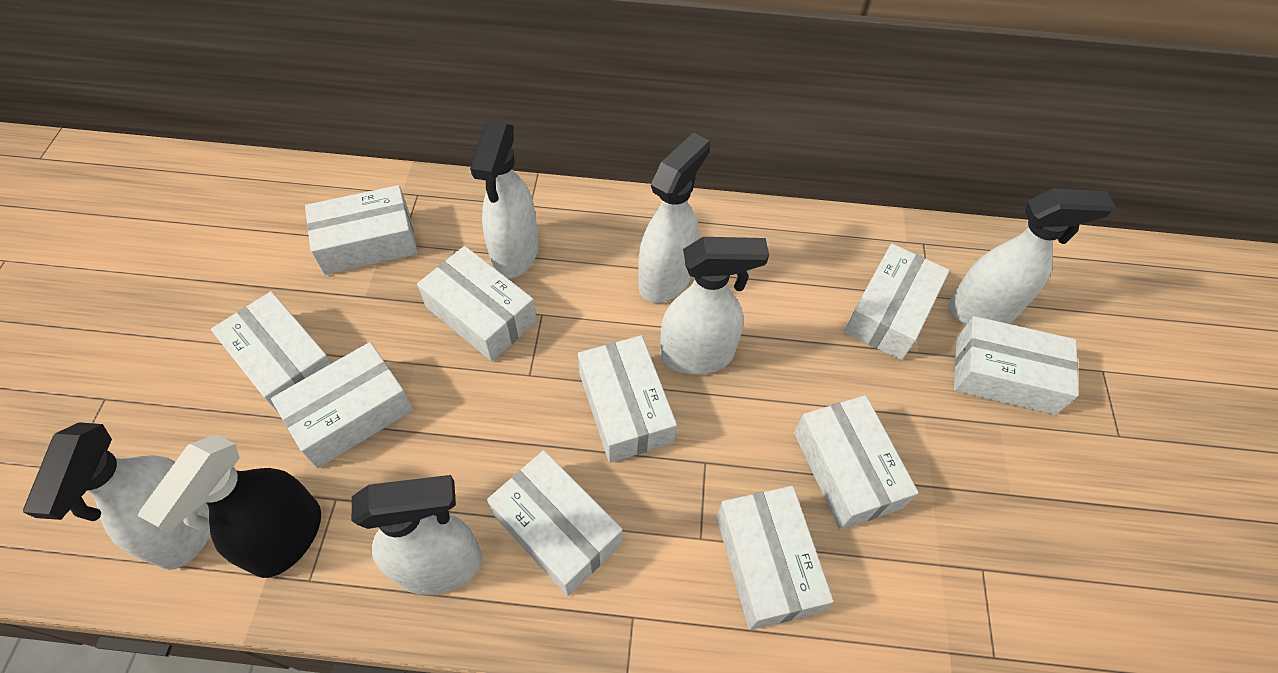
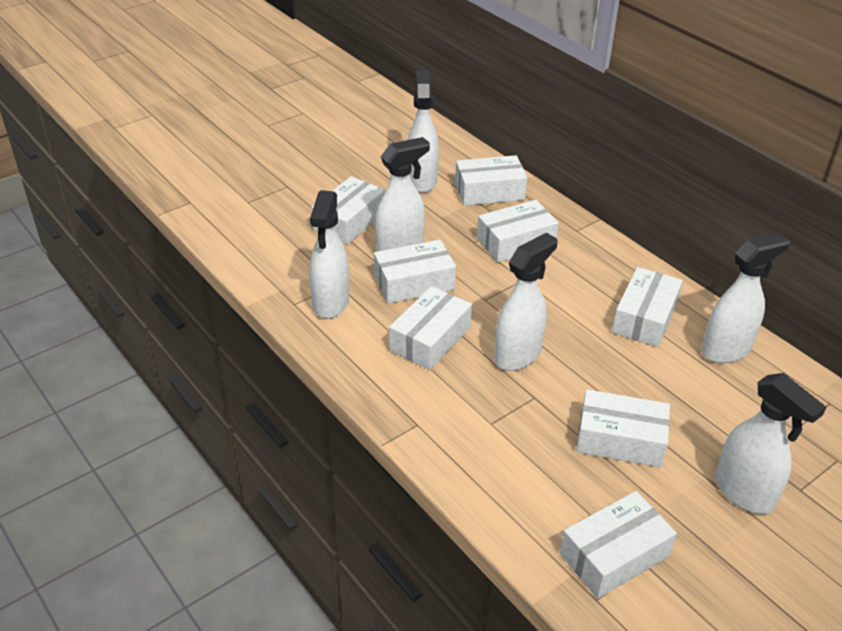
black spray bottle: [138,434,321,578] = 1 -> none = 0
white box: [211,291,332,415] [271,342,414,468] [305,185,418,275] [417,246,537,362] [487,450,623,596] [578,335,677,463] [716,486,833,630] [794,395,919,530] [844,244,950,360] [954,316,1079,415] = 10 -> [312,176,385,244] [374,240,456,304] [389,286,472,370] [455,155,527,206] [477,200,559,263] [560,491,677,598] [576,389,670,467] [612,267,683,347] = 8

